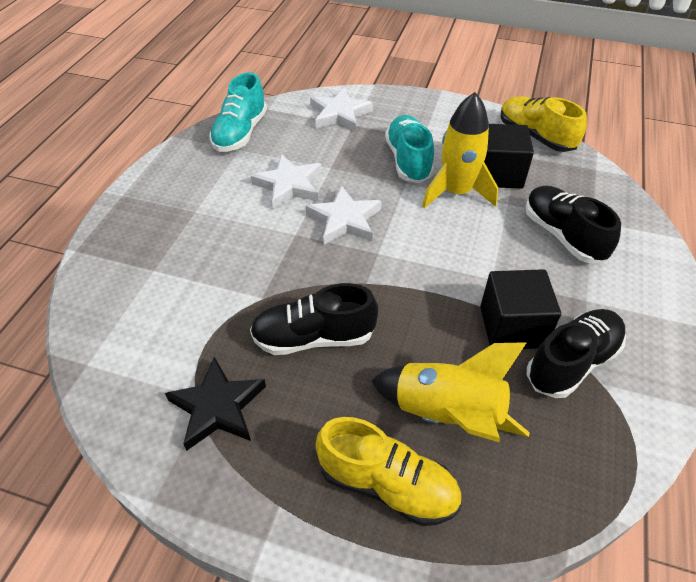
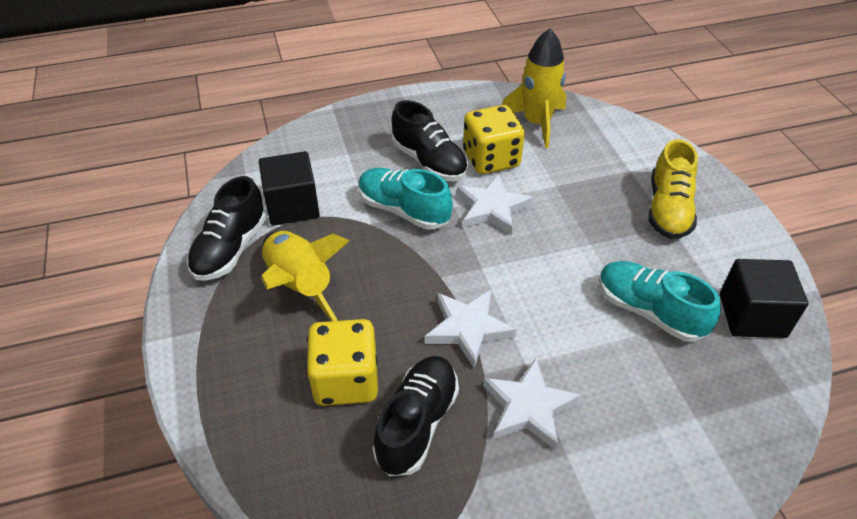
black star: [165,357,266,451] = 1 -> none = 0
yellow dice: none = 0 -> [306,319,378,406] [463,105,525,174] = 2
yellow shoe: [315,417,462,526] [501,96,587,152] = 2 -> [648,139,698,239] = 1

